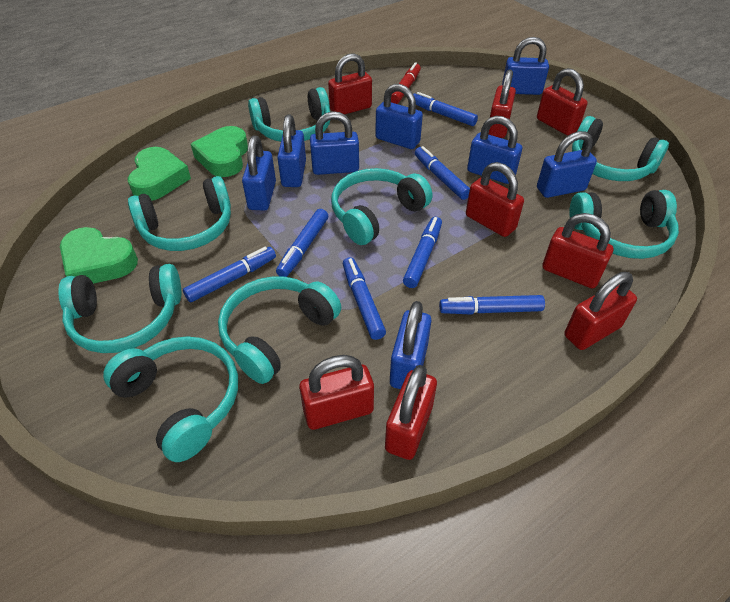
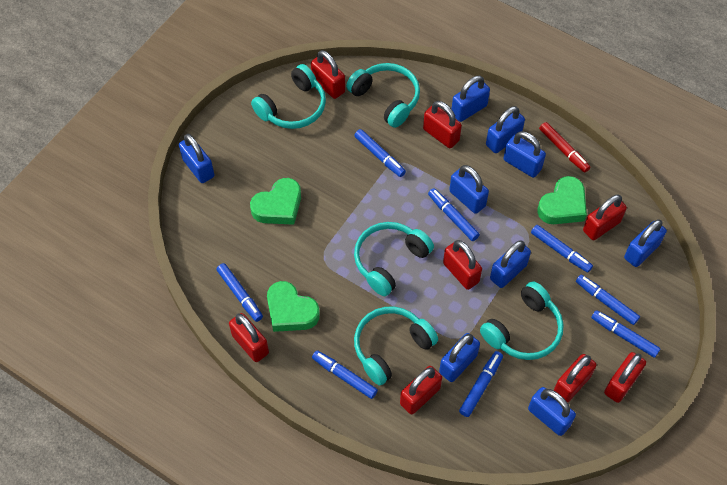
blue marker: [183,247,276,302] [276,209,328,277] [343,257,386,340] [403,217,442,288] [413,92,478,126] [415,146,470,200] [439,295,545,315] = 7 -> [216,263,263,322] [312,350,378,399] [354,129,406,177] [428,188,480,241] [459,351,503,417] [531,225,593,273] [576,275,640,325] [591,310,661,358] = 8
blue padlock: [242,136,276,211] [277,114,306,187] [310,111,359,175] [375,84,423,149] [390,301,431,389] [467,116,522,184] [502,37,549,95] [537,131,597,198] = 8 -> [179,134,214,183] [439,333,480,382] [449,165,489,214] [452,76,490,122] [486,106,525,153] [490,240,531,288] [503,131,546,178] [528,387,576,436] [624,219,667,267] = 9
turquoise headphones: [58,264,181,353] [103,336,238,462] [128,176,231,251] [218,277,341,384] [248,87,330,142] [331,168,432,245] [569,190,679,259] [572,116,669,181] = 8 -> [251,64,326,129] [346,63,420,128] [354,222,434,296] [354,306,438,386] [480,281,564,360] = 5

